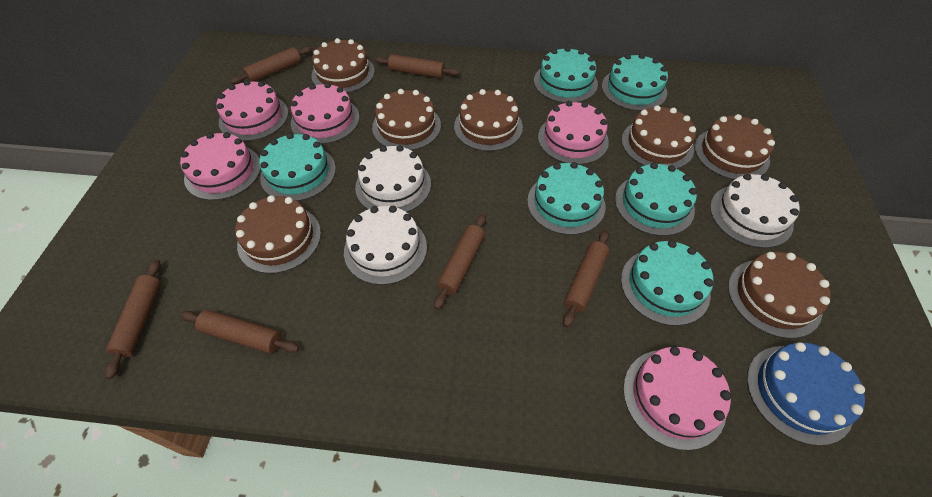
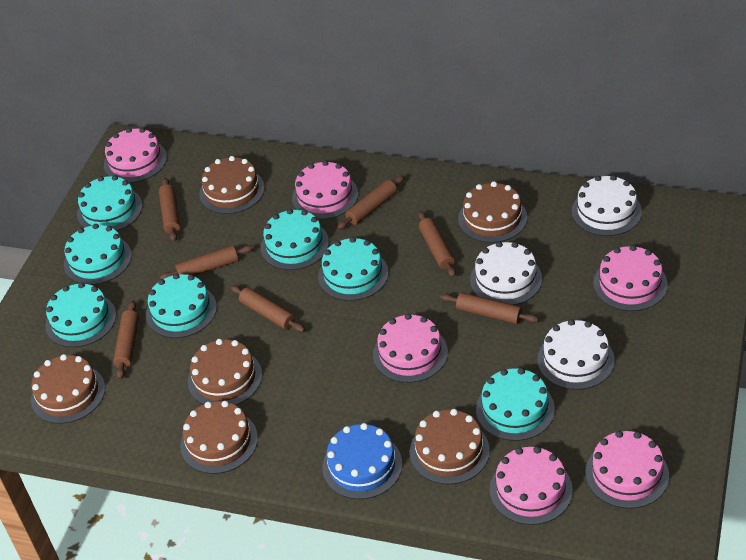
brown cake: [235,195,321,274] [311,38,375,93] [372,89,441,150] [454,89,523,151] [622,105,696,169] [695,114,775,180] [728,252,830,338] = 7 -> [31,354,105,424] [180,401,258,474] [188,339,262,405] [199,156,265,214] [410,409,490,484] [458,181,527,243] = 6
brown rolling pin: [105,259,161,379] [180,310,300,353] [230,46,312,84] [374,54,460,78] [434,214,486,310] [563,230,609,327] = 6 -> [113,300,139,380] [159,178,180,242] [160,245,254,279] [230,285,305,332] [337,175,405,230] [418,211,456,277] [440,292,539,324] = 7
pink cake: [180,132,261,200] [216,80,288,141] [291,83,359,144] [538,101,609,165] [623,346,731,450] = 5 -> [104,128,167,183] [292,160,358,219] [373,314,448,383] [490,446,573,525] [585,431,669,509] [593,245,668,311] = 6
turquoise cake: [259,133,336,201] [527,162,606,235] [534,47,598,103] [602,54,668,111] [615,163,697,236] [621,240,713,326] = 6 -> [45,282,116,348] [64,224,132,285] [77,175,143,231] [146,273,217,338] [261,209,329,270] [318,237,388,301] [476,368,555,441] = 7

